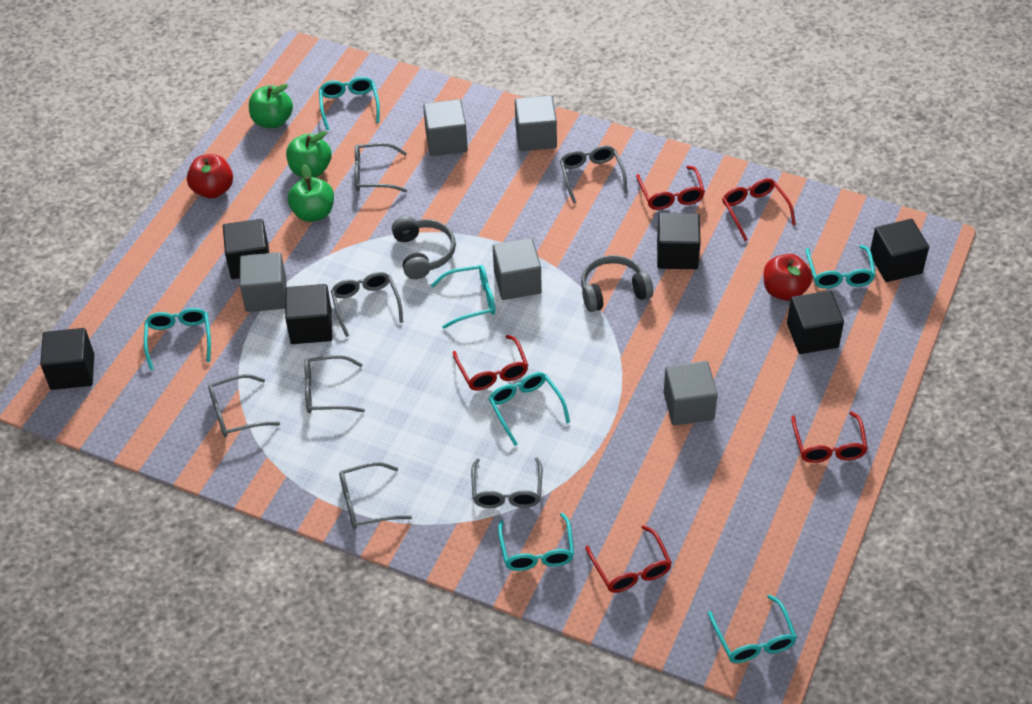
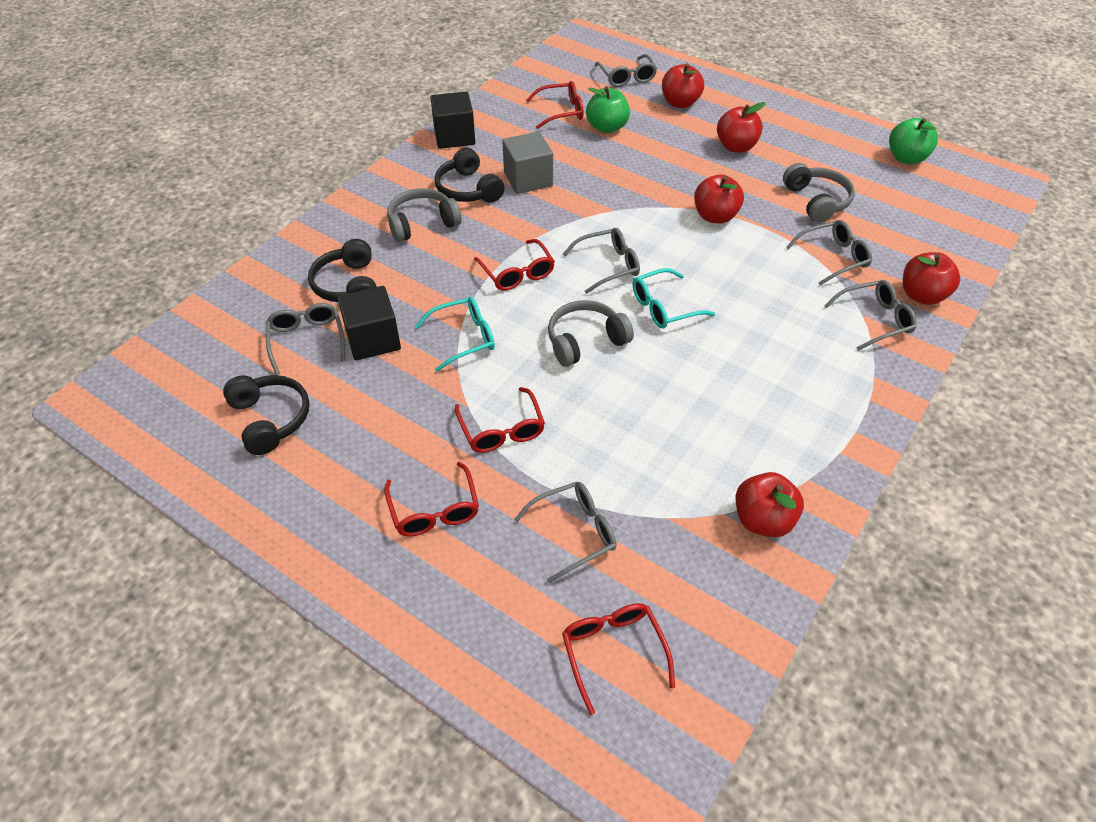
black cube: [40,328,94,390] [223,219,269,279] [285,284,332,344] [657,213,701,269] [787,290,844,354] [870,219,929,282] = 6 -> [337,286,401,361] [430,92,475,149] = 2
black headphones: none = 0 -> [223,375,310,455] [308,239,377,302] [435,147,505,203] = 3
green apple: [249,84,293,128] [286,131,332,177] [288,164,334,222] = 3 -> [586,86,630,133] [889,118,938,164] = 2
grey cube: [240,252,286,312] [423,99,468,156] [493,238,542,300] [515,95,557,151] [664,361,718,426] = 5 -> [502,131,553,194] = 1
grey glasses: [208,374,280,437] [304,355,365,413] [331,272,403,337] [339,462,412,529] [354,143,408,192] [471,457,542,508] [560,145,627,204] = 7 -> [266,303,345,375] [514,482,616,583] [563,228,640,294] [595,54,657,87] [786,220,872,285] [824,280,917,351] = 6
grey headphones: [392,216,456,279] [581,255,653,312] = 2 -> [387,188,461,242] [548,300,634,367] [783,163,855,223] = 3
red apple: [187,154,233,199] [764,254,812,301] = 2 -> [662,63,704,108] [694,174,744,224] [717,102,766,153] [736,472,804,537] [903,252,960,305] = 5
turquoise glasses: [144,308,211,370] [319,77,380,130] [431,265,496,329] [489,372,570,446] [498,513,574,571] [708,595,797,663] [806,245,876,289] = 7 -> [415,297,495,372] [633,268,715,328] = 2

